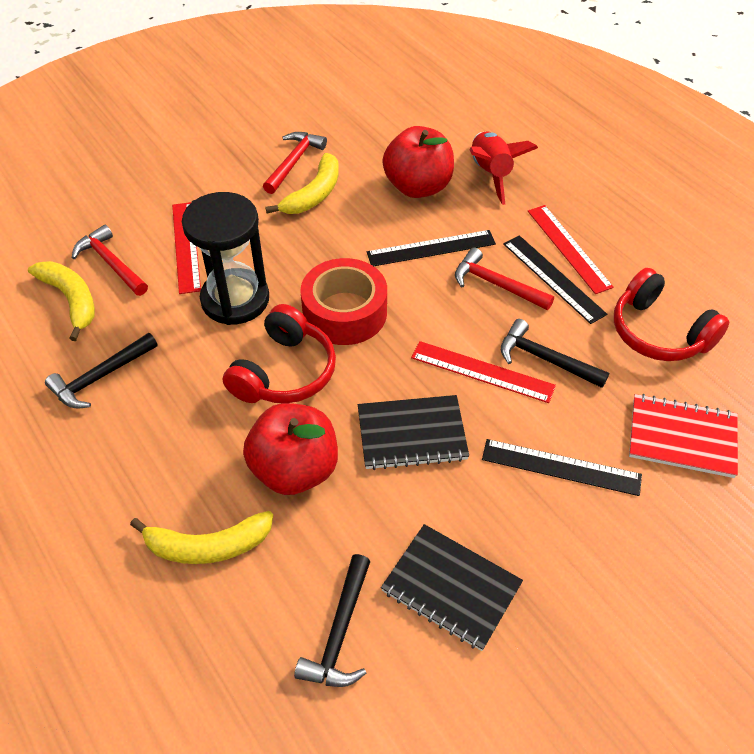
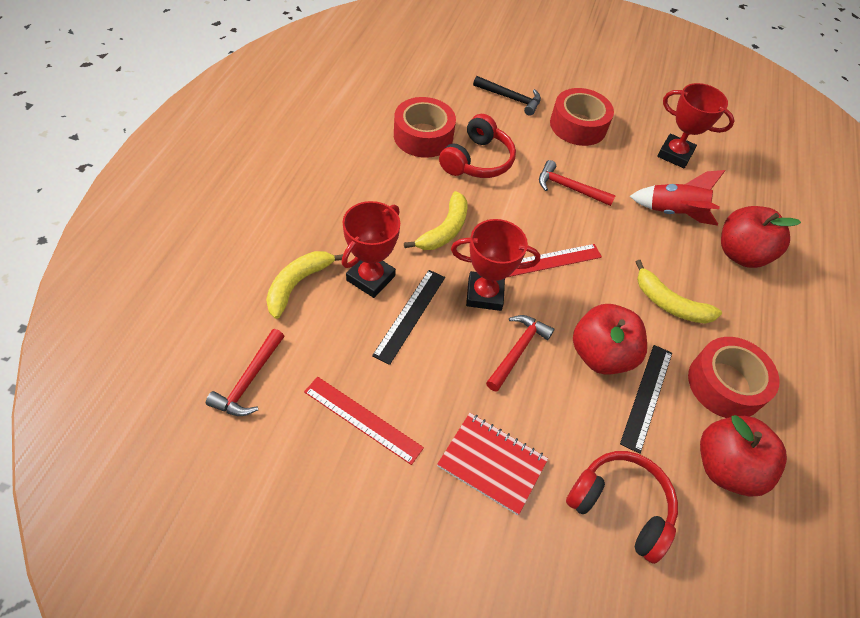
black hammer: [45,333,158,409] [294,554,371,687] [501,319,609,388] = 3 -> [473,76,541,116] = 1
black hourglass: [182,192,269,325] = 1 -> none = 0
black notebook: [358,395,469,470] [381,524,523,651] = 2 -> none = 0
black ruler: [367,230,496,266] [482,439,642,496] [503,235,607,324] = 3 -> [372,270,445,365] [620,345,672,454] = 2
red apple: [243,403,338,495] [382,126,454,198] = 2 -> [573,304,647,375] [700,415,787,497] [721,206,801,268] = 3
red ruler: [172,202,201,294] [411,341,556,403] [528,205,614,294] = 3 -> [304,377,424,465] [508,244,602,277] = 2
red tape: [300,258,387,345] = 1 -> [394,97,456,158] [550,88,614,146] [688,337,780,418] = 3
red trophy: none = 0 -> [342,201,400,298] [451,219,540,311] [657,83,735,168] = 3

